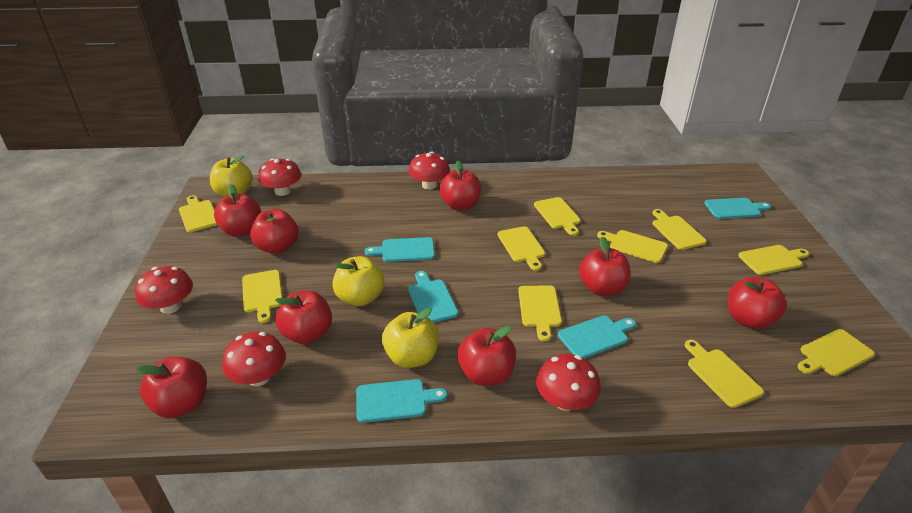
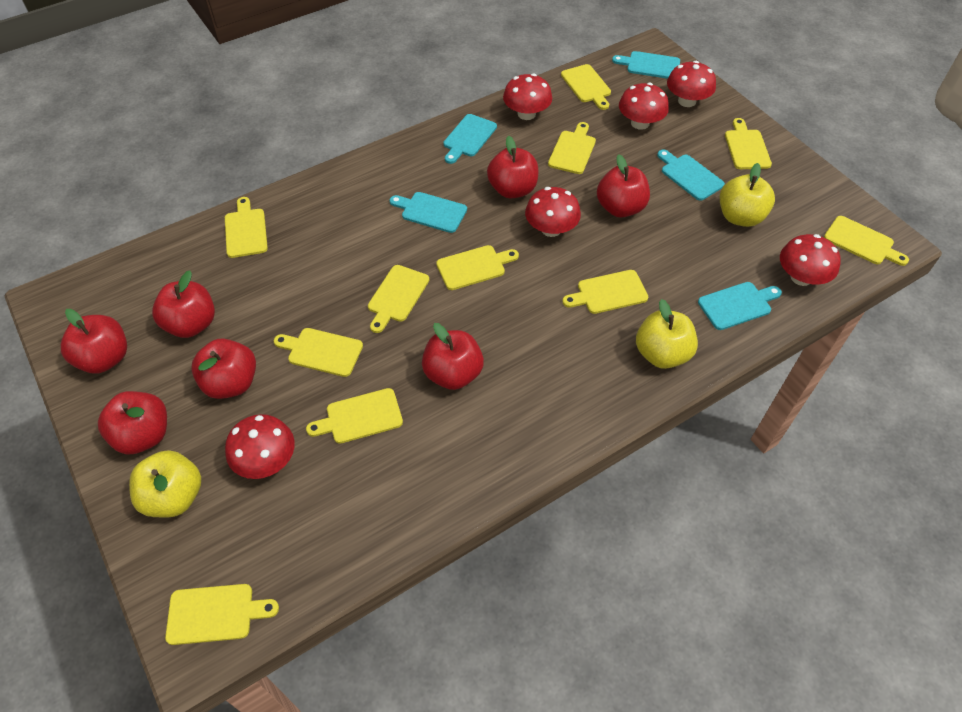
red apple: [136,357,207,418] [214,184,261,237] [250,209,299,254] [275,291,332,344] [439,161,481,211] [457,326,516,386] [579,236,631,296] [728,277,787,329] = 8 -> [61,309,127,373] [98,391,167,455] [152,270,215,338] [191,338,256,399] [422,323,484,390] [487,136,538,199] [597,154,650,218] = 7
red mushroom: [135,266,193,314] [222,332,286,386] [258,158,301,196] [409,152,450,189] [536,354,601,411] = 5 -> [225,414,295,479] [503,73,552,120] [525,187,581,237] [619,83,669,130] [667,61,716,107] [780,234,841,286] = 6
yellow cutting board: [179,195,218,232] [242,270,282,323] [498,226,545,271] [518,286,562,341] [534,197,581,236] [597,230,668,263] [652,209,707,250] [685,340,764,408] [739,245,809,275] [798,329,875,376] = 10 -> [165,584,279,645] [225,197,268,258] [274,328,363,377] [306,388,403,444] [368,265,429,333] [436,245,519,290] [548,122,596,174] [561,64,611,110] [562,270,648,314] [725,118,772,169] [824,216,909,266] = 11

